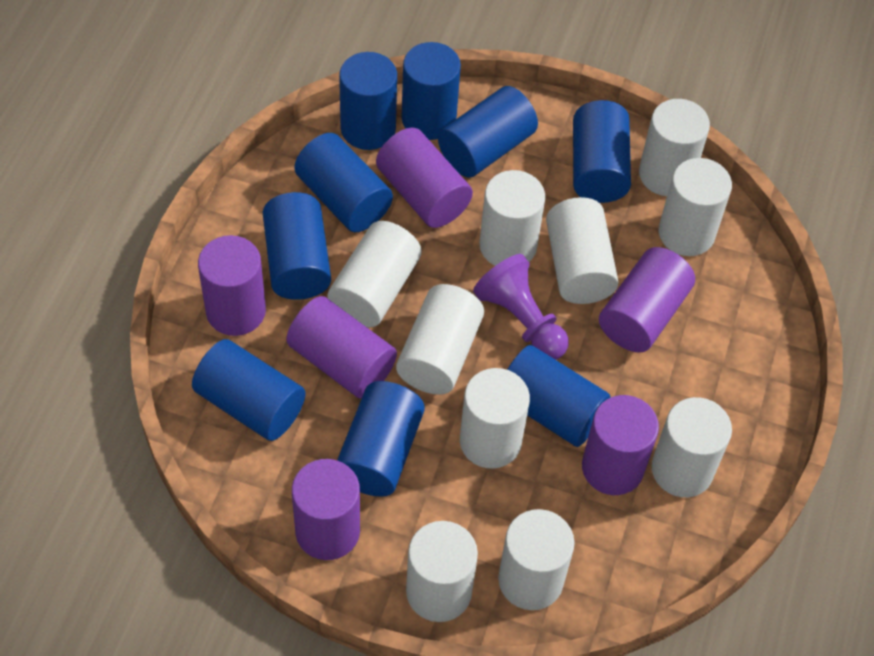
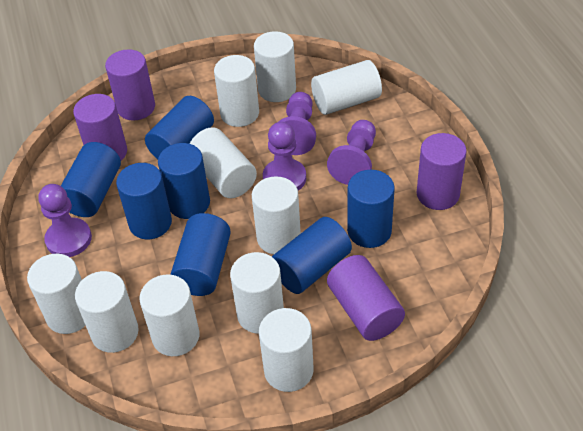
blue cylinder: [192,339,306,441] [263,192,331,300] [294,133,393,232] [337,381,425,497] [339,52,397,150] [402,42,461,140] [438,86,538,178] [507,345,611,447] [573,100,631,203] = 9 -> [61,142,121,217] [116,163,172,239] [145,96,214,159] [158,143,210,219] [170,213,231,296] [272,217,352,294] [347,170,395,248] = 7
purple cylinder: [198,235,266,336] [286,296,397,399] [292,459,360,560] [376,127,473,228] [582,395,659,495] [599,247,695,353] = 6 -> [73,94,127,161] [105,49,155,121] [327,255,405,341] [417,133,467,210] = 4
purple pawn: [473,254,569,360] = 1 -> [38,184,92,257] [263,122,306,191] [279,92,316,155] [327,120,376,185] = 4

